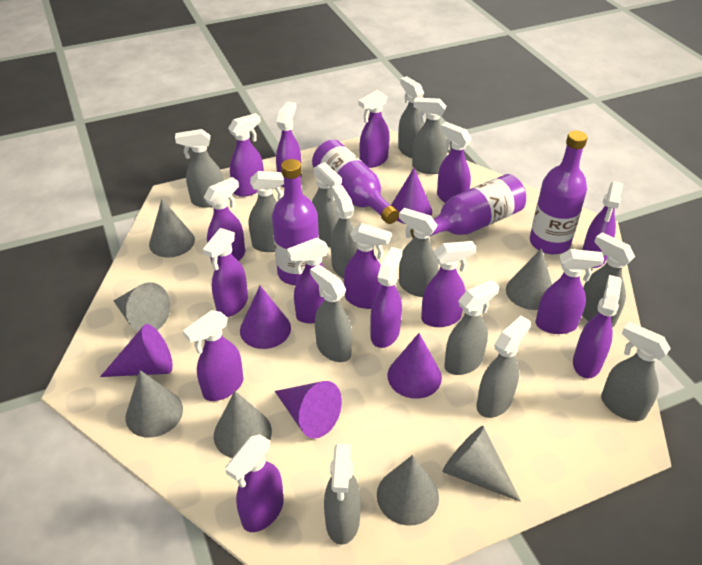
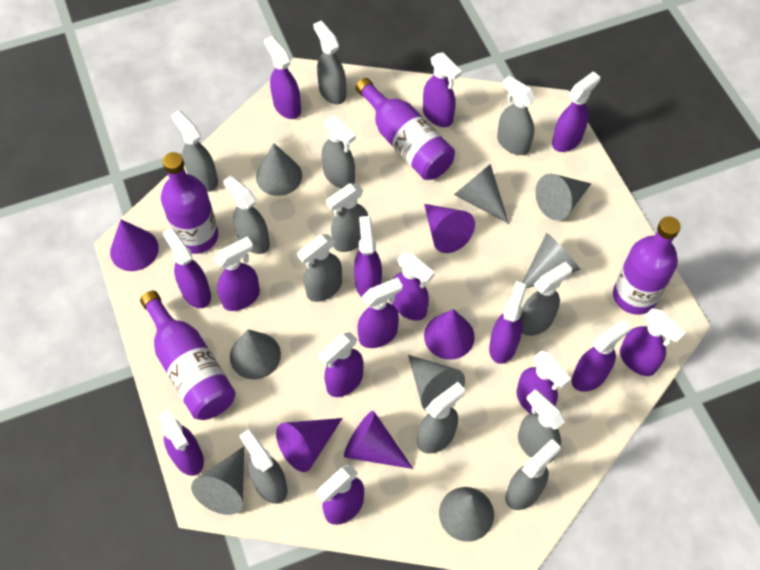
grey cone: [114,282,170,332] [125,370,183,438] [149,199,195,258] [214,391,272,458] [377,455,439,526] [442,426,521,502] [506,248,552,310] = 7 -> [191,447,244,515] [230,329,281,379] [256,143,302,196] [408,355,465,411] [439,487,494,542] [454,164,509,224] [522,233,580,289] [535,174,591,220] = 8
grey spray bottle: [175,129,224,208] [249,171,284,252] [310,264,352,362] [312,162,342,247] [324,443,361,545] [331,184,357,278] [398,76,424,158] [399,208,439,297] [412,98,448,174] [444,280,499,375] [477,316,531,418] [582,232,635,327] [601,322,671,421] = 13 -> [171,111,218,192] [223,175,270,254] [239,429,287,504] [297,234,342,302] [313,21,346,104] [322,116,356,189] [326,183,368,252] [418,382,465,454] [497,76,536,155] [505,439,560,510] [518,389,565,463] [521,261,572,336] = 12

